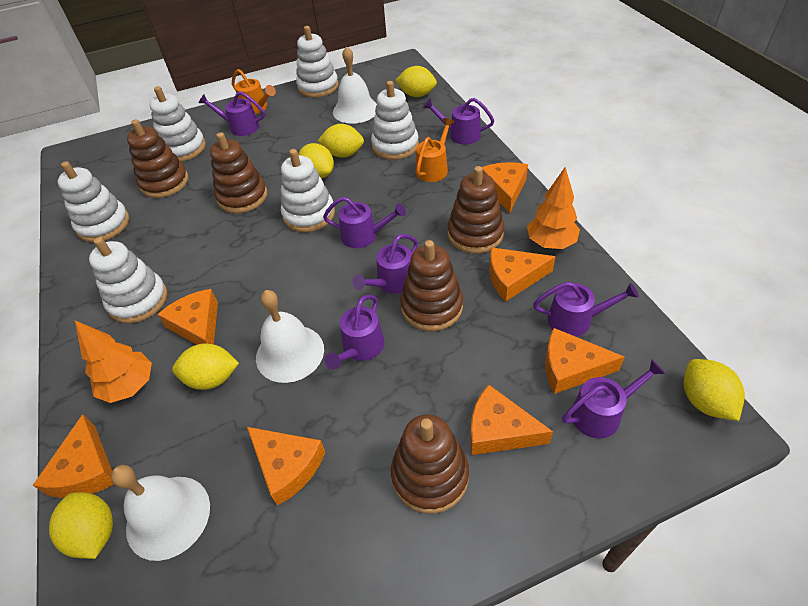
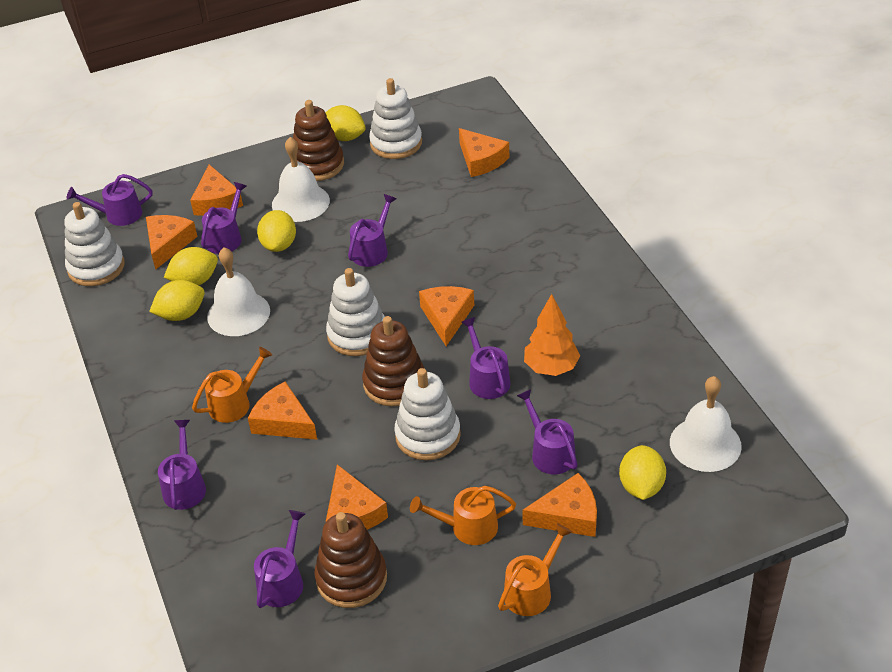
brown stacking toy: [127,120,188,198] [210,132,267,213] [391,414,469,514] [400,240,463,331] [448,166,504,253] = 5 -> [290,100,344,181] [314,512,387,608] [362,316,425,406] = 3
orange tree: [75,320,152,403] [527,167,580,249] = 2 -> [524,294,580,376] = 1
orange watering can: [232,69,276,114] [415,118,455,182] = 2 -> [192,347,272,423] [410,486,516,545] [498,523,572,616] = 3
white stacking toy: [58,161,129,242] [89,237,168,323] [150,86,206,162] [281,149,335,232] [296,26,339,98] [371,81,419,160] = 6 -> [64,202,125,286] [326,268,385,356] [369,78,422,159] [394,368,461,460] = 4
yellow lemon: [49,492,113,559] [172,343,239,390] [298,143,334,179] [318,124,364,158] [395,66,437,97] [684,359,745,421] = 6 -> [149,280,205,321] [164,247,218,285] [257,210,296,252] [325,105,366,141] [619,445,666,500] = 5

